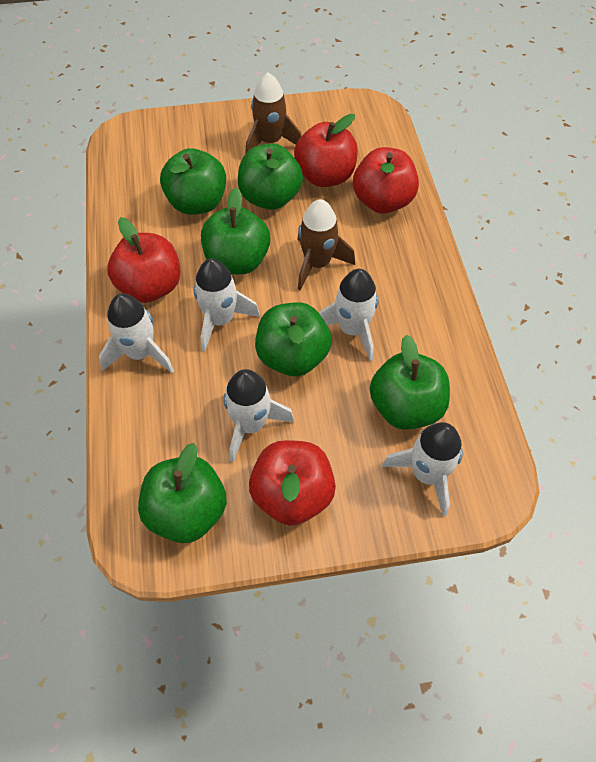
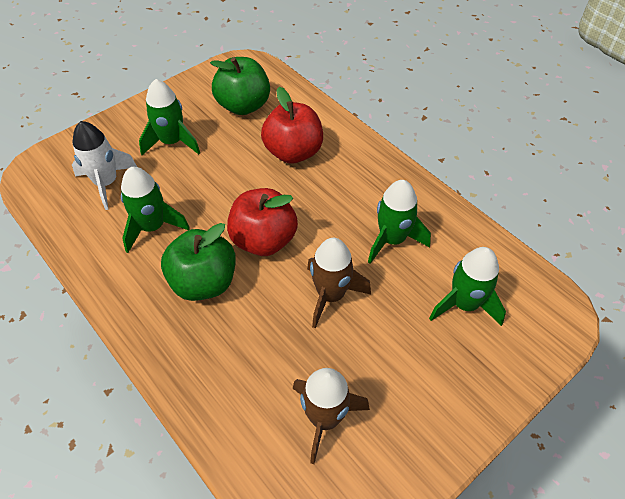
green apple: [138,443,227,543] [160,148,226,215] [201,187,270,274] [238,143,303,210] [255,302,332,376] [370,335,450,430] = 6 -> [161,223,236,301] [210,57,270,115] = 2
green rocket: none = 0 -> [121,167,190,253] [139,79,200,155] [368,180,431,264] [429,247,506,326] = 4
red apple: [107,217,181,303] [249,440,336,526] [294,114,358,187] [353,147,419,214] = 4 -> [227,188,298,256] [261,87,323,164] = 2
white rocket: [99,293,174,373] [193,258,260,352] [223,369,294,462] [318,269,379,361] [382,422,463,516] = 5 -> [72,121,137,210] = 1

